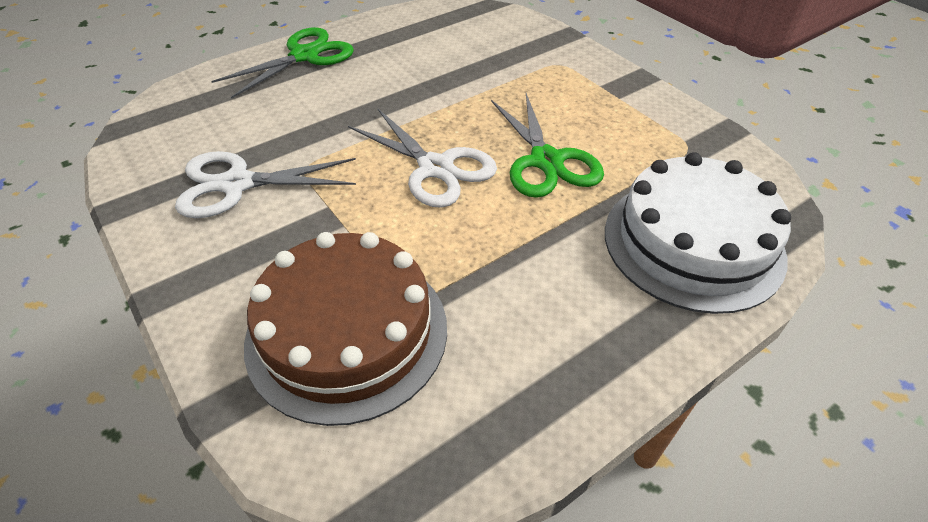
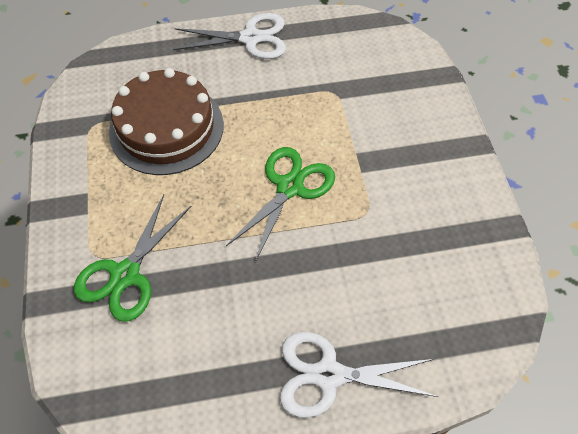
white cake: [605,152,791,314] = 1 -> none = 0

